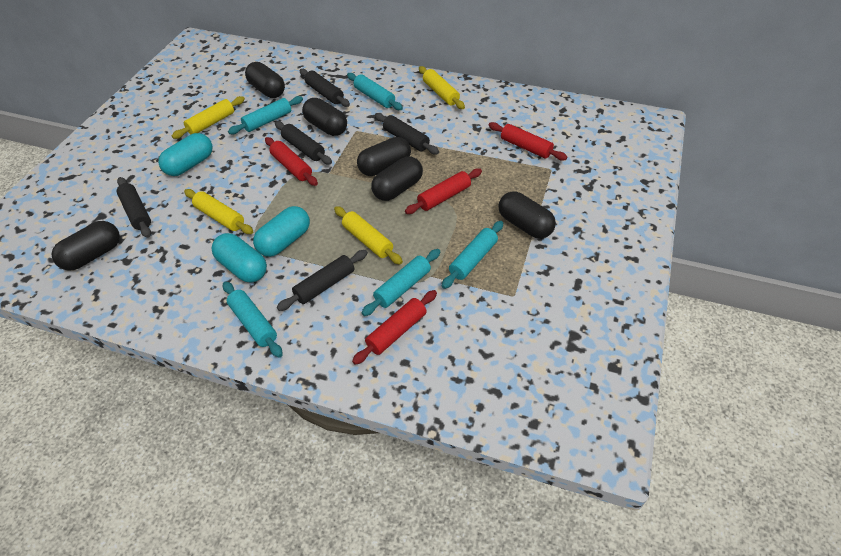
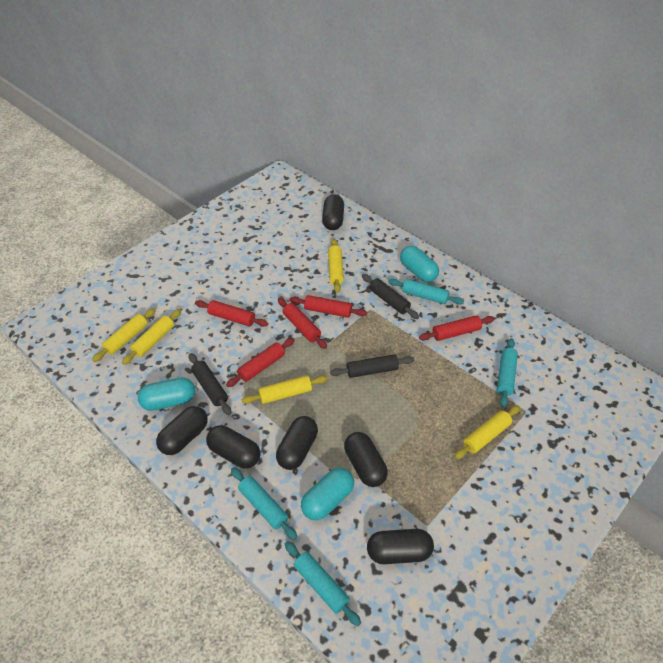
black rolling pin: [117,177,151,238] [275,121,332,165] [277,250,368,311] [299,69,350,107] [375,113,439,154] = 5 -> [189,353,231,415] [330,354,414,378] [362,274,419,319] = 3
red rolling pin: [265,137,318,186] [352,290,437,365] [405,169,482,214] [488,122,567,161] = 4 -> [195,300,268,327] [226,338,295,387] [278,297,327,349] [289,295,367,318] [419,315,495,341] = 5
turquoise rolling pin: [223,281,283,357] [228,96,303,134] [347,73,403,110] [362,249,440,316] [442,221,503,289] = 5 -> [231,467,297,540] [285,541,361,626] [388,279,464,304] [497,338,518,407] = 4
yellow rolling pin: [172,96,245,139] [184,189,253,234] [334,206,403,265] [419,66,465,109] = 4 -> [92,308,156,362] [122,309,181,365] [242,375,328,404] [328,239,344,293] [454,405,520,459] = 5

